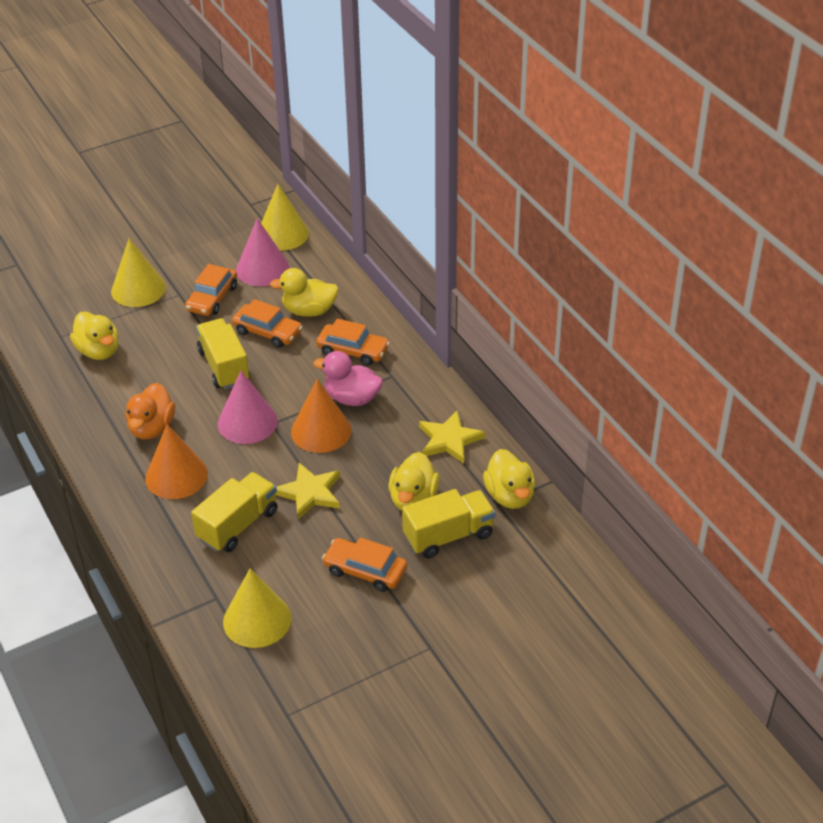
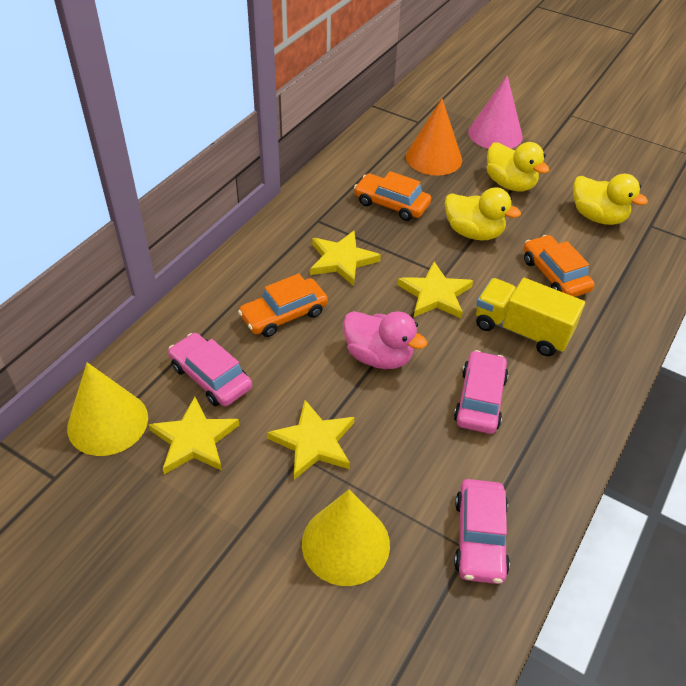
orange car: [185,264,237,316] [232,299,303,348] [316,319,390,365] [322,537,407,592] = 4 -> [238,273,328,337] [354,171,431,221] [523,235,594,297] = 3
orange cone: [145,424,208,499] [291,379,351,453] = 2 -> [406,99,462,176] = 1
orange duck: [126,383,175,439] = 1 -> none = 0
pink car: none = 0 -> [168,333,252,406] [454,350,508,434] [454,479,510,584] = 3
pink cone: [218,371,278,444] [236,218,289,286] = 2 -> [468,76,523,149] = 1
yellow cone: [111,239,166,307] [223,569,291,648] [261,184,309,251] = 3 -> [67,362,148,456] [302,490,390,586] = 2
yellow duck: [70,312,119,360] [270,268,339,317] [389,452,439,511] [483,449,535,509] = 4 -> [445,187,521,240] [487,142,549,191] [573,174,648,225] = 3
yellow star: [275,463,340,519] [419,410,485,464] = 2 -> [148,397,239,474] [267,400,354,480] [310,231,381,286] [398,262,473,319] = 4
yellow truck: [191,472,278,552] [196,318,250,389] [402,489,495,558] = 3 -> [476,278,585,356] = 1

